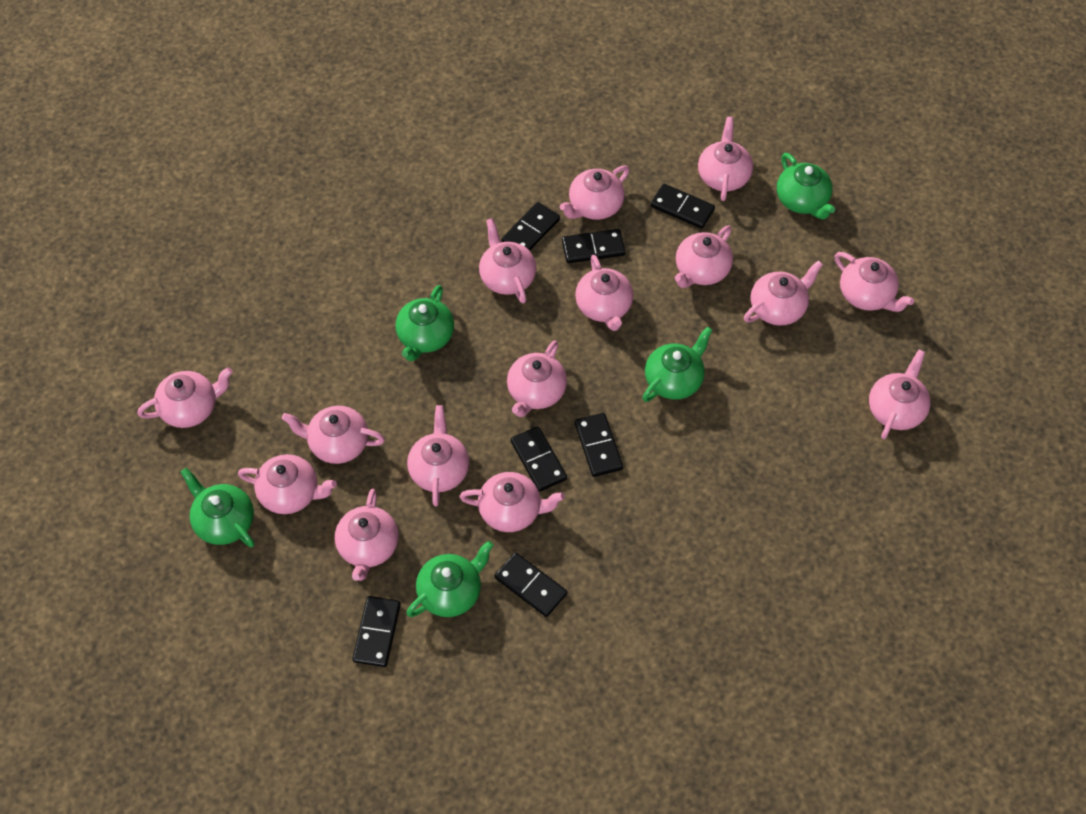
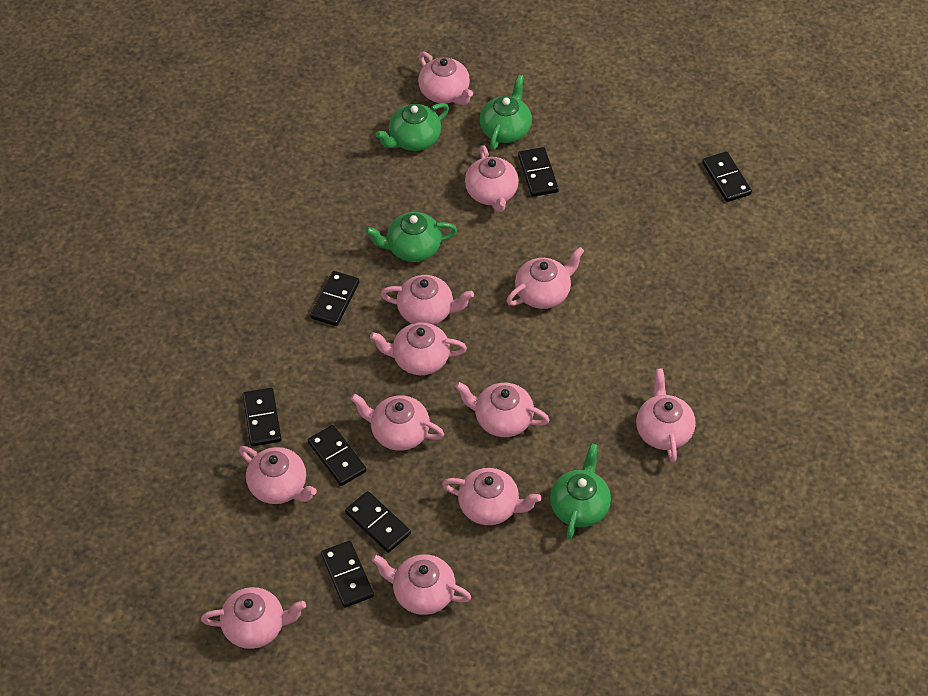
green teapot: [181,468,254,547] [396,285,454,362] [406,541,494,617] [642,327,713,402] [777,153,835,220] = 5 -> [365,212,457,262] [375,103,449,151] [480,75,532,150] [550,443,611,539] = 4
pink teapot: [137,367,233,428] [238,454,337,514] [282,406,385,464] [335,489,399,581] [407,405,469,506] [460,472,565,532] [479,218,536,304] [507,340,567,417] [560,165,630,220] [575,255,633,331] [675,225,733,288] [698,117,753,201] [744,260,823,325] [835,252,914,312] [869,350,931,439] = 15 -> [201,587,306,649] [239,446,317,504] [351,394,444,451] [370,322,467,375] [372,554,471,615] [381,275,474,325] [418,51,473,105] [442,468,541,525] [455,382,549,437] [465,145,519,212] [507,247,584,309] [636,368,696,462] = 12

